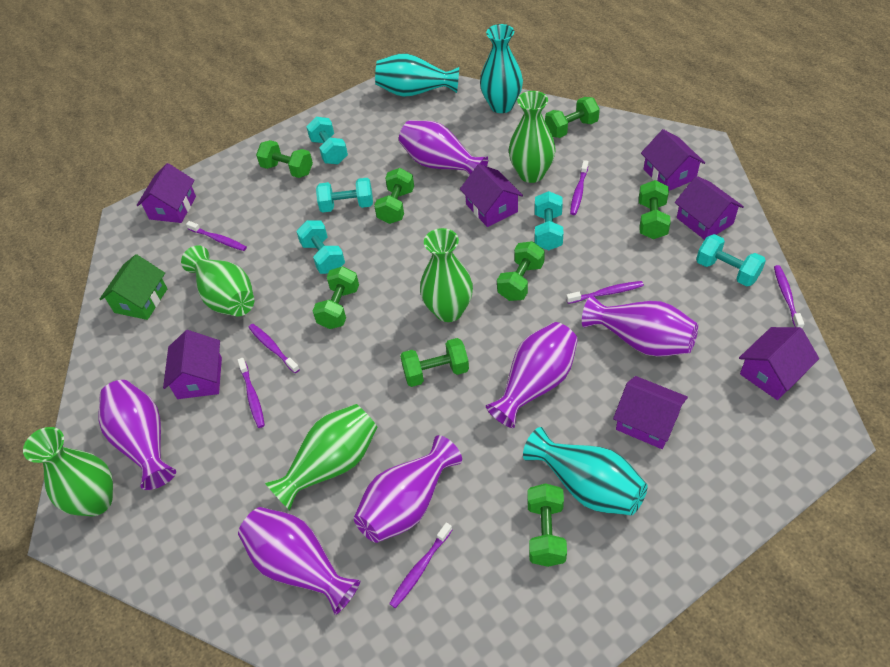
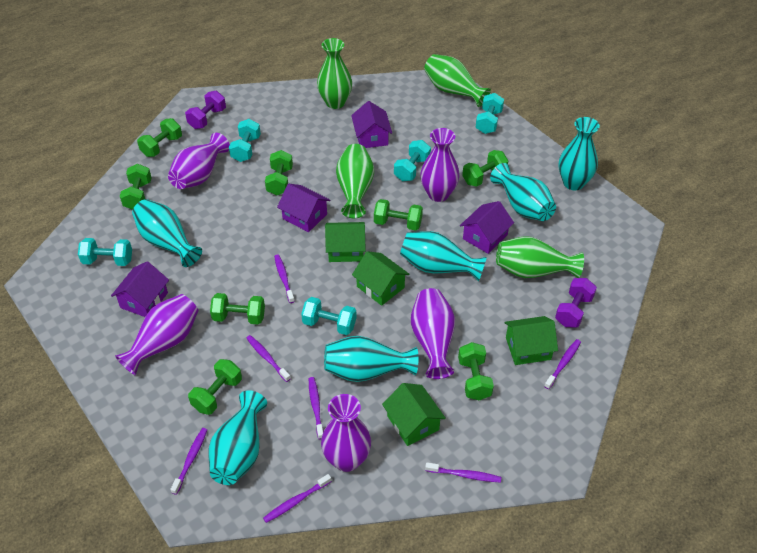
green house: [99,254,167,320] = 1 -> [325,222,366,262] [352,251,409,306] [382,383,446,446] [504,316,558,365] = 4
green vase: [23,427,113,516] [181,245,254,316] [265,404,378,511] [420,228,473,322] [509,91,556,183] = 5 -> [317,38,352,109] [336,144,374,218] [424,54,491,107] [496,236,584,278] = 4
purple dumbbell: none = 0 -> [185,91,226,129] [555,278,597,328] = 2
purple house: [137,163,196,223] [163,330,222,399] [460,164,523,227] [613,376,688,449] [641,129,705,191] [675,176,744,240] [739,327,819,400] = 7 -> [111,261,169,317] [277,183,330,232] [351,101,392,148] [460,201,514,254] = 4
purple vase: [99,380,176,490] [238,507,360,615] [354,435,462,543] [399,120,488,175] [486,322,578,428] [582,295,698,357] = 6 -> [115,294,199,375] [168,133,230,189] [321,394,371,472] [411,288,455,379] [420,128,460,202] = 5
turquoise vase: [375,53,459,97] [480,24,523,113] [523,427,648,515] = 3 -> [132,199,202,267] [208,390,267,485] [324,336,418,382] [400,231,487,282] [490,163,556,221] [559,117,600,190] = 6

